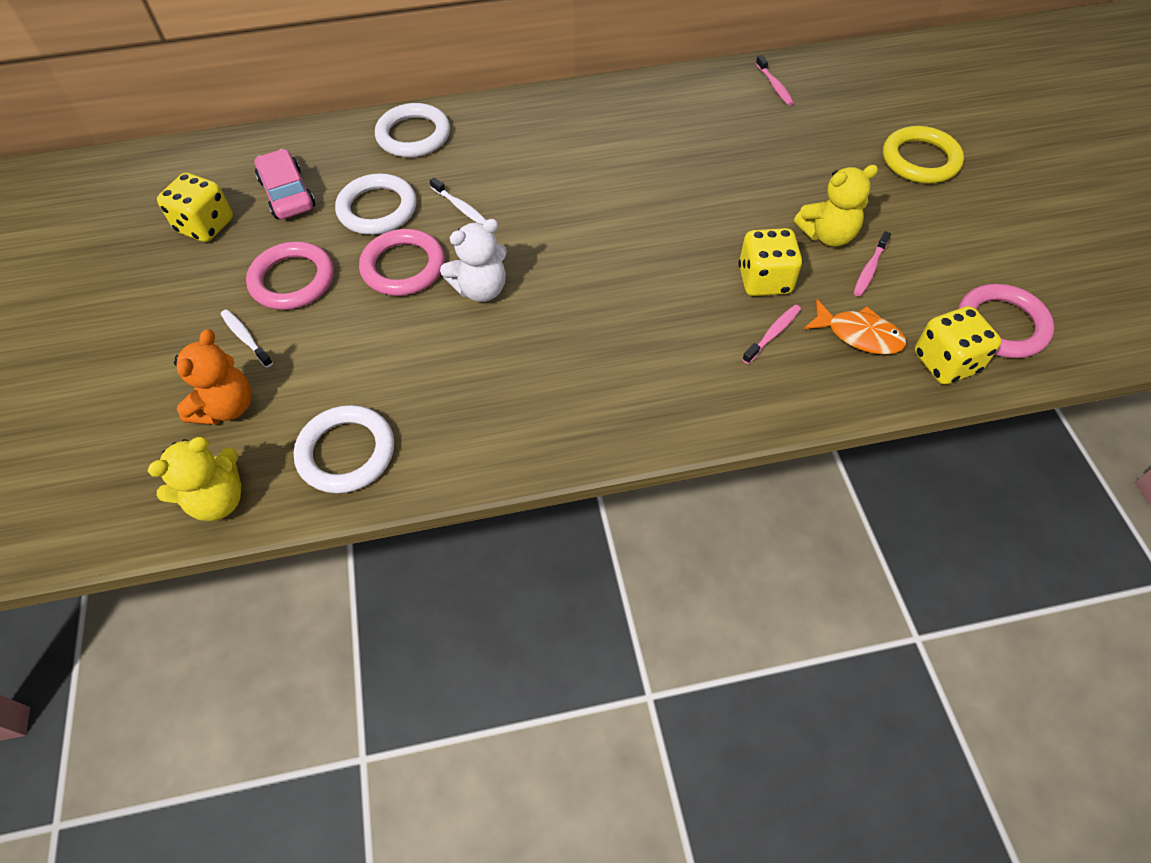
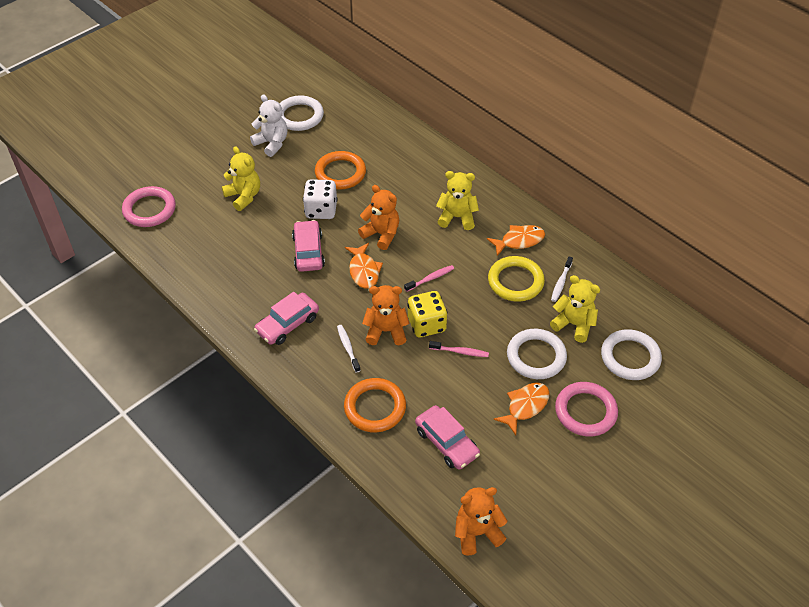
orange fish: [804,300,906,355] = 1 -> [345,243,383,289] [487,225,545,256] [493,383,550,435] = 3
orange ring: none = 0 -> [315,151,366,190] [344,378,406,432] = 2
orange teddy bear: [174,329,252,425] = 1 -> [358,185,399,250] [362,285,410,345] [455,487,507,555] = 3
pink car: [255,149,315,219] = 1 -> [254,292,319,345] [292,220,325,272] [415,405,480,470] = 3
pink ring: [246,242,334,310] [359,229,445,296] [958,284,1054,358] = 3 -> [122,186,176,227] [555,382,618,437] = 2
pink toothbrush: [742,305,801,364] [756,55,794,106] [854,231,891,296] = 3 -> [404,265,454,292] [429,341,489,357] = 2
white dice: none = 0 -> [303,179,337,219] = 1
yellow dice: [157,173,233,242] [738,228,803,296] [915,306,1001,384] = 3 -> [407,291,447,337] = 1
yellow teddy bear: [148,437,241,521] [794,165,878,247] = 2 -> [222,146,260,211] [436,171,479,230] [550,275,600,343] = 3

